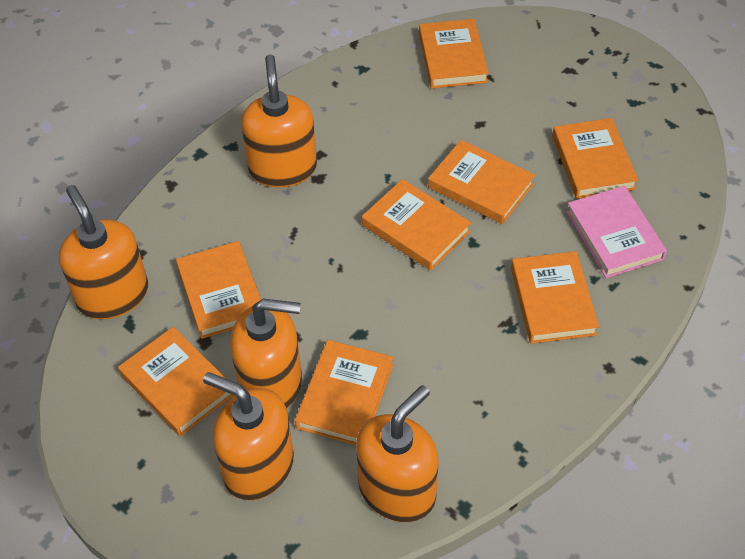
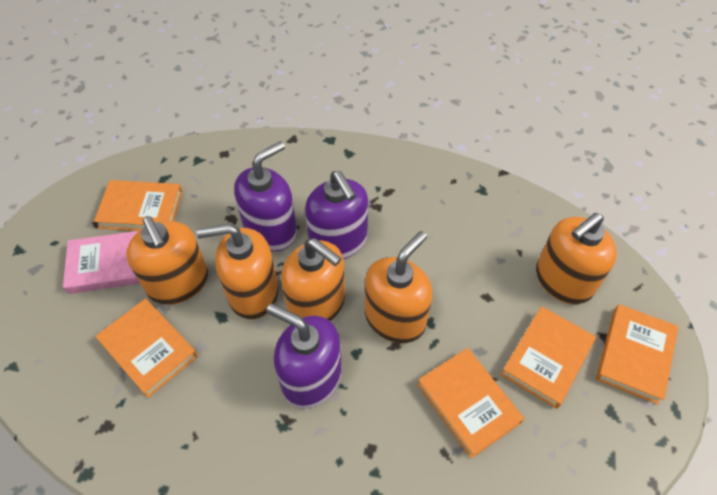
orange book: [118,327,233,437] [176,241,261,339] [295,340,393,445] [362,179,471,271] [419,19,489,89] [428,140,535,224] [511,251,599,344] [552,118,638,199] = 8 -> [94,180,183,231] [95,299,198,398] [417,348,524,459] [501,306,596,409] [596,304,679,405] = 5
purple soap dispenser: none = 0 -> [234,141,297,251] [266,304,342,409] [305,171,368,259] = 3

